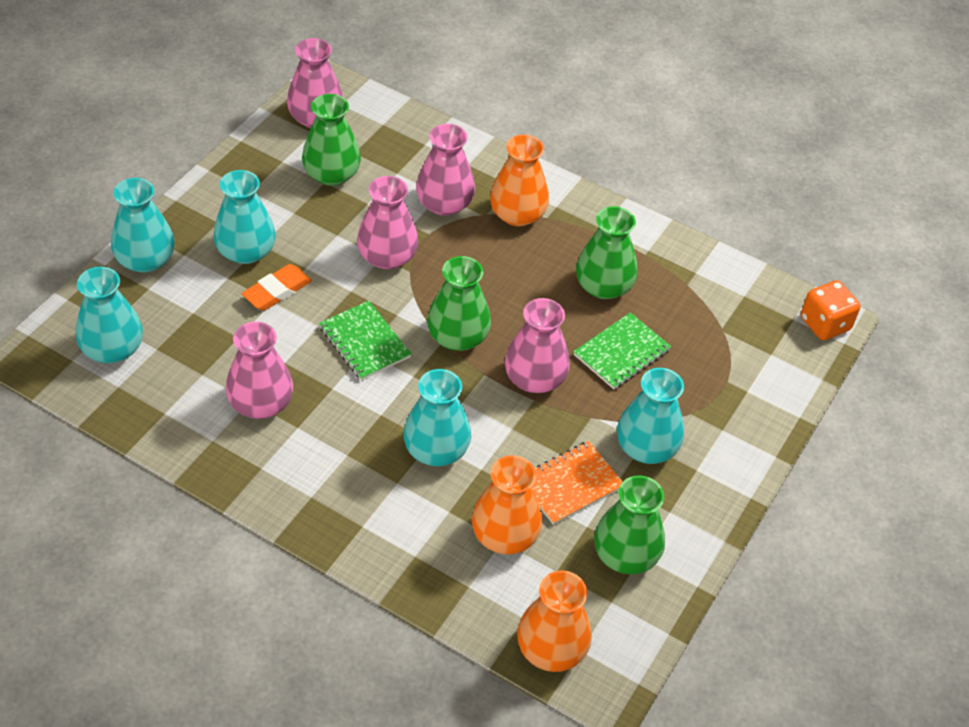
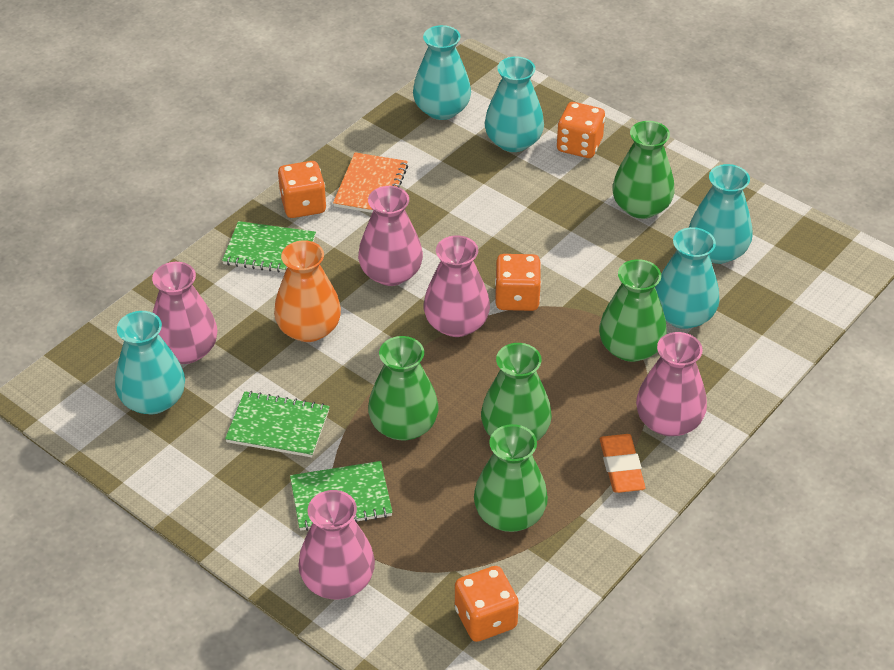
green notebook: [319,301,412,381] [574,312,671,389] = 2 -> [222,221,316,273] [225,391,330,457] [290,461,393,531] = 3
green vase: [302,94,361,186] [427,256,491,351] [576,206,637,299] [594,475,665,574] = 4 -> [368,336,438,440] [474,424,548,532] [481,343,552,441] [599,259,667,362] [612,121,675,219] = 5
orange dice: [801,280,861,340] = 1 -> [278,161,326,218] [455,566,519,642] [495,254,541,311] [557,102,605,158] = 4
orange vase: [472,455,542,554] [490,134,549,227] [517,570,592,672] = 3 -> [274,240,341,342] = 1

